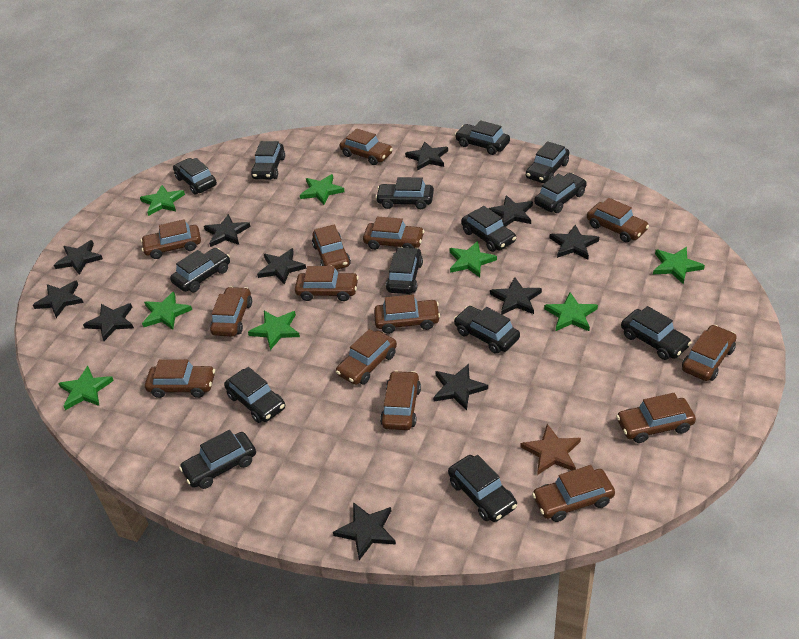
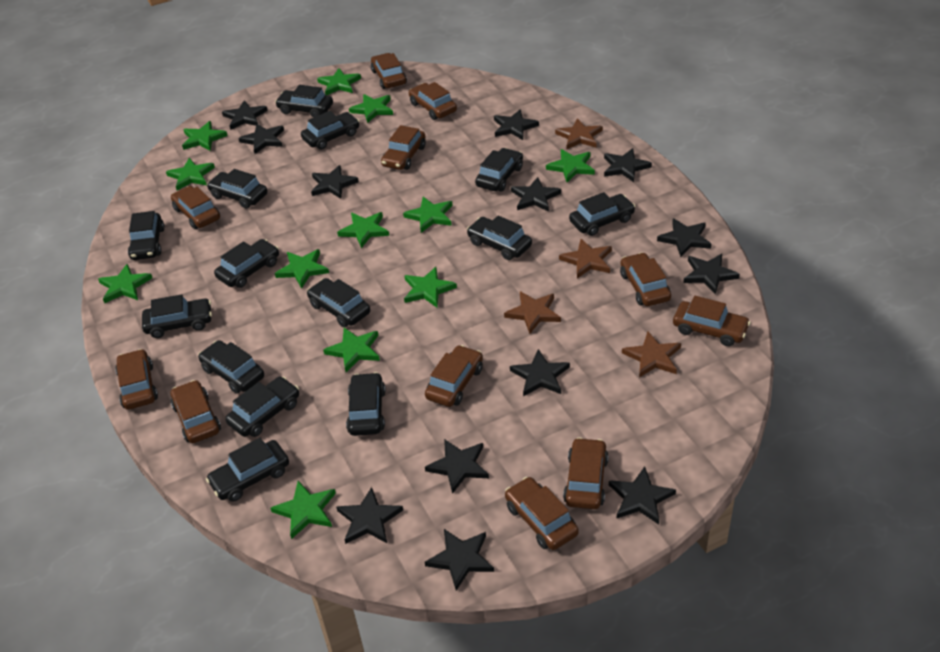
black star: [33,281,84,318] [54,240,103,275] [83,303,134,341] [204,214,251,247] [257,248,306,285] [333,502,396,560] [405,141,448,171] [433,364,488,411] [488,195,533,227] [490,277,542,315] [550,225,599,259] = 11 -> [222,100,268,129] [239,124,284,154] [311,165,359,199] [336,487,403,544] [425,439,489,494] [425,529,494,591] [494,109,539,140] [510,349,570,396] [511,177,561,212] [604,148,652,182] [609,467,676,525] [657,218,712,257] [683,254,740,294] = 13
brown car: [141,219,201,259] [145,359,215,398] [210,287,252,337] [295,266,359,301] [312,224,351,270] [336,329,397,385] [340,128,393,165] [363,217,425,250] [374,294,440,334] [380,370,421,430] [532,465,615,522] [587,198,649,242] [616,393,696,443] [682,325,737,381] = 14 -> [115,349,158,410] [171,186,220,229] [171,380,221,443] [371,53,407,89] [381,125,426,170] [409,82,457,120] [425,345,483,407] [505,477,579,550] [563,437,609,509] [620,252,671,306] [673,296,751,346] = 11
brown star: [520,424,581,475] = 1 -> [504,291,561,334] [555,118,603,149] [559,239,612,278] [622,331,681,377] = 4
green star: [58,366,114,410] [140,185,185,216] [142,292,192,330] [248,311,300,350] [300,174,345,205] [449,241,497,277] [544,292,598,331] [653,247,705,285] = 8 -> [98,264,152,303] [166,158,215,191] [182,121,228,151] [271,481,336,539] [275,249,329,289] [317,68,361,95] [323,328,380,372] [337,212,389,248] [349,94,393,123] [403,197,453,233] [404,267,457,308] [546,149,595,182] = 12

